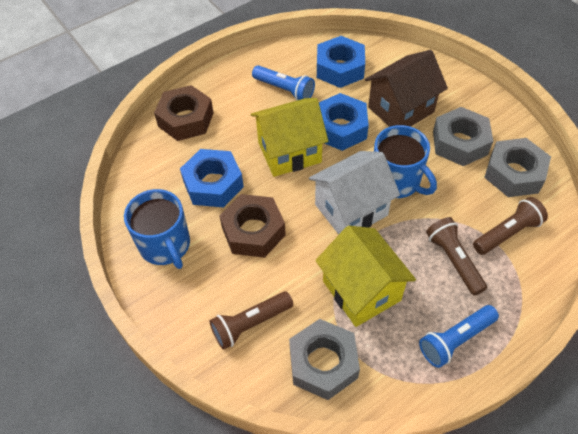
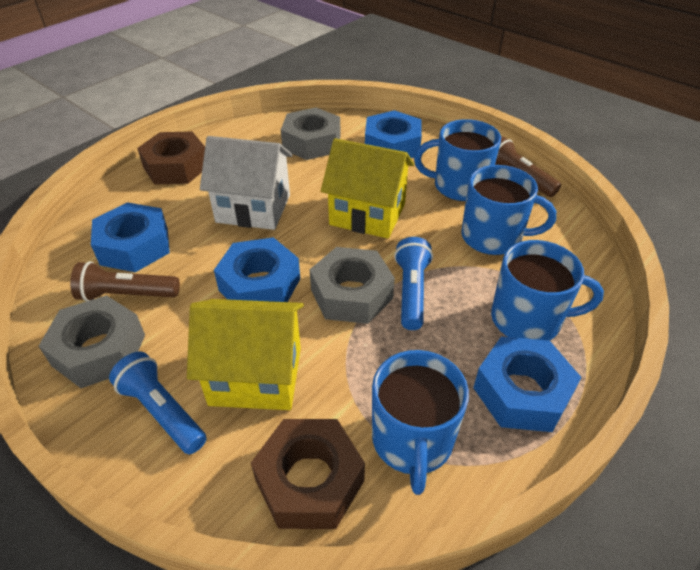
blue mug: [124,189,190,269] [374,125,437,198] = 2 -> [372,350,469,495] [414,119,501,201] [462,165,556,255] [491,240,604,341] = 4
blue nut: [180,149,244,208] [317,36,365,88] [319,93,369,151] = 3 -> [91,202,170,272] [214,237,300,302] [365,110,422,158] [473,337,581,432] = 4
brown flashlight: [210,291,293,350] [426,217,487,296] [473,197,548,255] = 3 -> [70,261,180,301] [495,137,561,197] = 2
brown house: [365,50,448,127] = 1 -> none = 0

